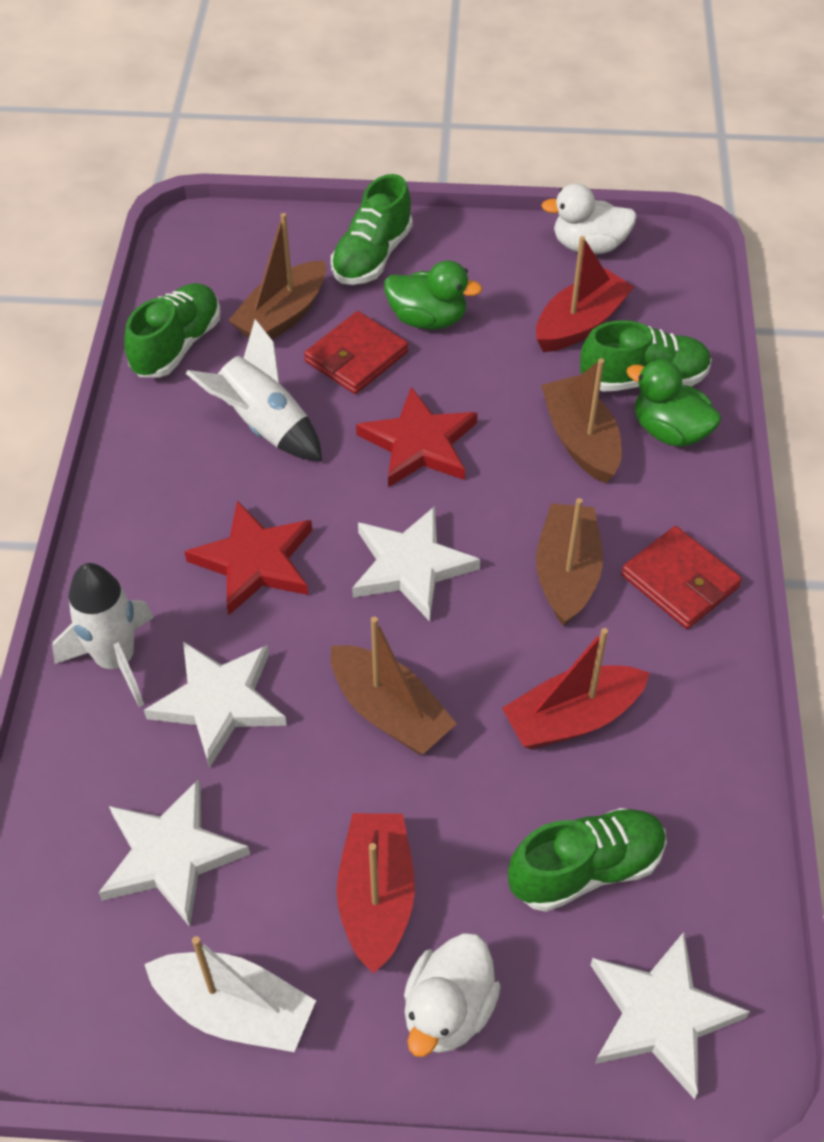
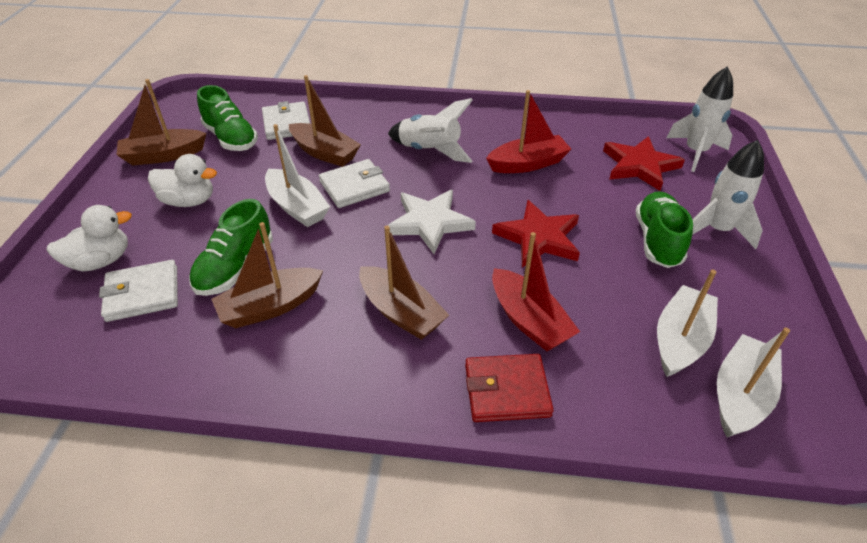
green duck: [384,260,482,330] [626,360,721,447] = 2 -> none = 0
green shoe: [124,283,221,377] [331,174,413,285] [508,808,667,912] [580,320,712,392] = 4 -> [189,199,273,296] [197,85,258,151] [636,191,693,268] = 3
red boat: [337,813,415,974] [502,628,650,749] [536,236,634,352] = 3 -> [486,90,571,173] [492,232,580,351] = 2
red wallet: [304,311,408,394] [621,526,742,629] = 2 -> [465,354,554,422] = 1
white boat: [144,936,316,1052] = 1 -> [265,124,330,227] [657,270,718,377] [717,328,790,437] = 3
white rocket: [52,563,154,707] [186,319,322,461] = 2 -> [388,98,473,163] [667,66,733,172] [692,140,764,249] = 3
white star: [98,779,250,927] [144,641,287,768] [352,506,480,621] [591,932,750,1099] = 4 -> [387,190,476,254] = 1
white wallet: none = 0 -> [99,260,178,322] [262,101,310,140] [319,159,390,208] = 3

